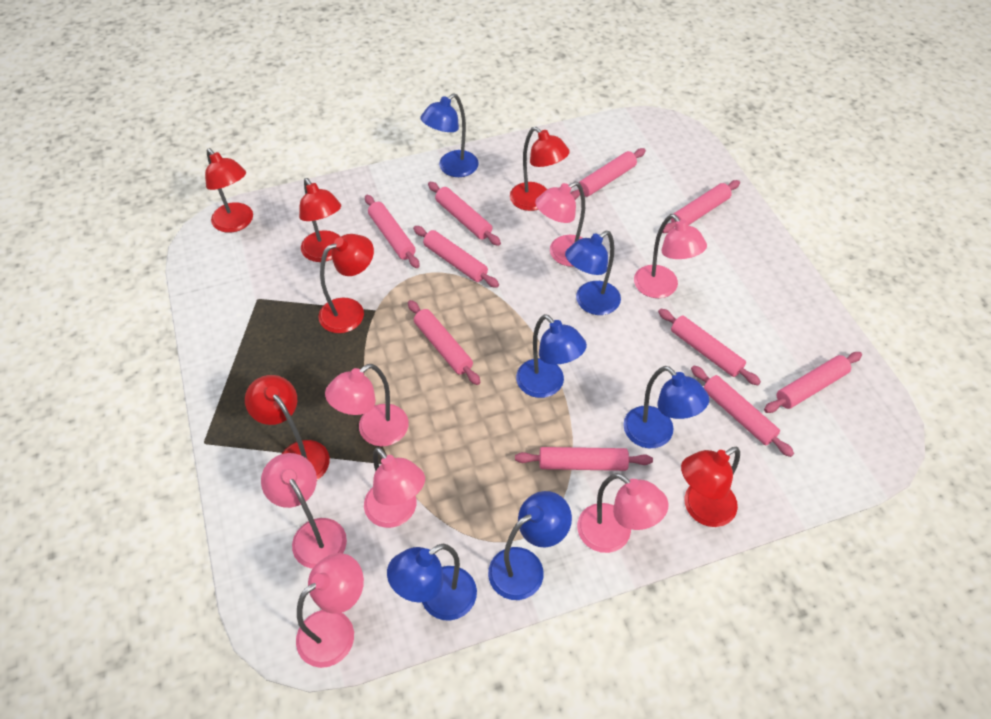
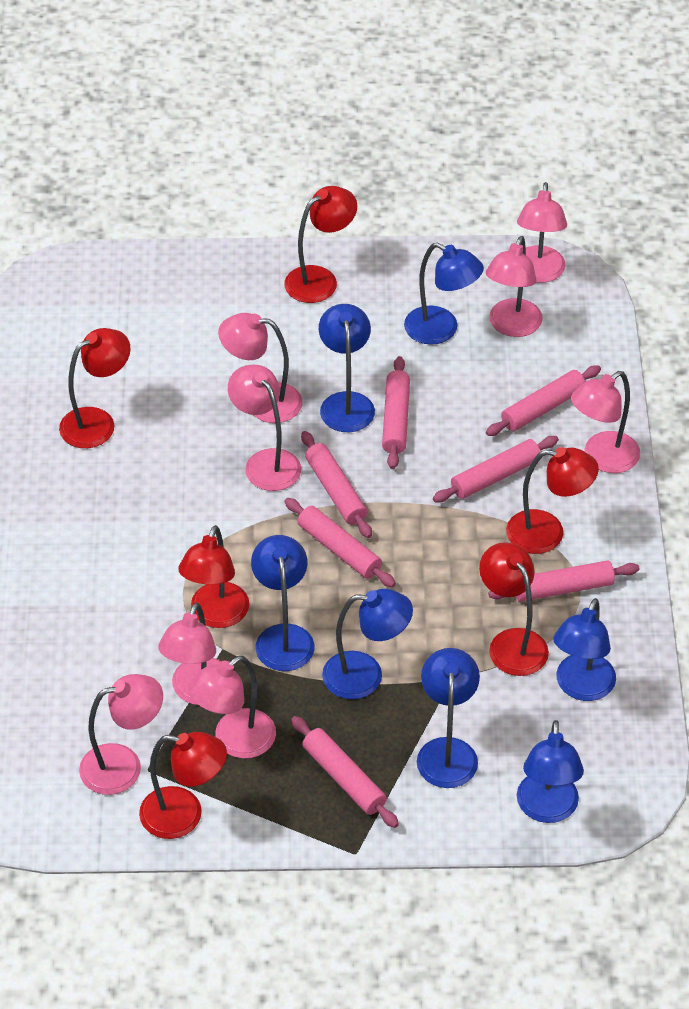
blue lamp: [387,544,477,621] [420,93,479,177] [488,491,572,600] [516,314,587,398] [565,231,621,315] [623,366,709,448] = 6 -> [251,535,314,671] [319,304,375,432] [322,589,413,699] [404,243,484,345] [417,648,480,788] [517,720,584,823] [553,598,616,701] = 7
pink lamp: [261,453,347,569] [296,553,364,668] [325,364,409,446] [364,447,425,528] [535,181,585,267] [577,473,668,553] [634,214,707,298] = 7 -> [79,674,163,795] [158,602,221,705] [188,656,276,759] [218,313,303,423] [228,365,301,491] [486,236,543,337] [517,182,567,283] [571,371,640,473] = 8
pink rolling pin: [365,195,420,268] [408,300,480,385] [413,226,499,288] [428,182,501,246] [515,447,653,471] [571,148,646,200] [658,309,761,385] [662,180,740,233] [691,366,794,457] [764,352,862,413] = 10 -> [284,498,396,587] [291,716,399,828] [301,431,372,538] [382,356,410,469] [433,436,559,503] [486,365,601,436] [488,560,640,602] = 7

